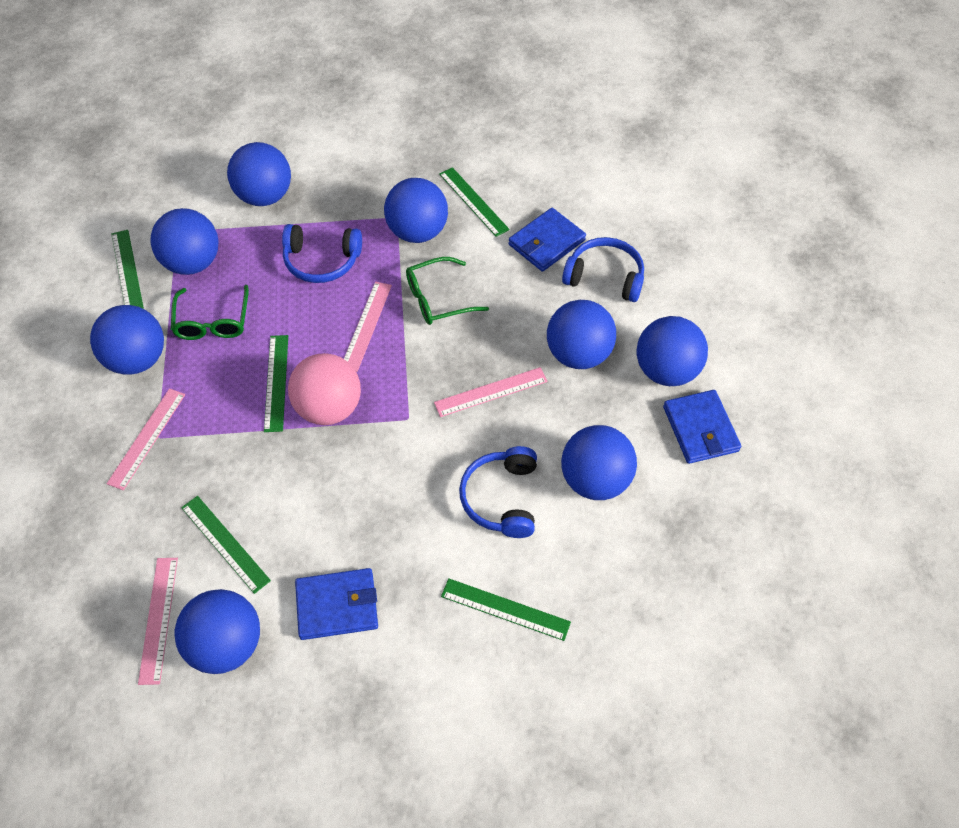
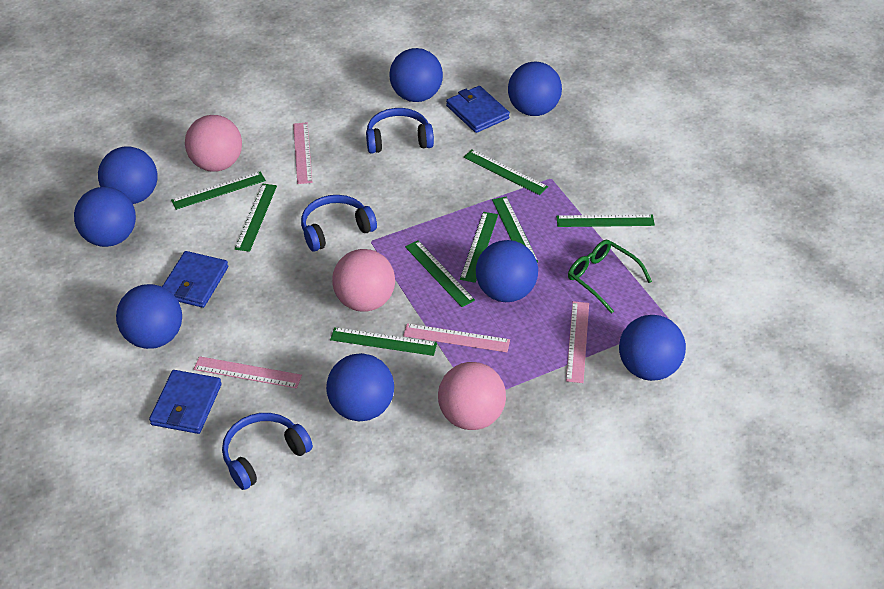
green glasses: [171,285,249,340] [406,257,489,325] = 2 -> [568,240,652,314] = 1
green ruler: [111,230,144,309] [181,496,271,594] [264,335,288,432] [439,167,510,237] [441,578,571,641] = 5 -> [171,171,266,210] [235,184,277,252] [330,327,437,356] [405,240,475,307] [460,212,498,283] [463,149,548,195] [492,197,538,262] [556,214,655,227] = 8
pink ball: [288,353,361,425] = 1 -> [185,115,242,172] [332,249,395,312] [438,362,506,430] = 3

